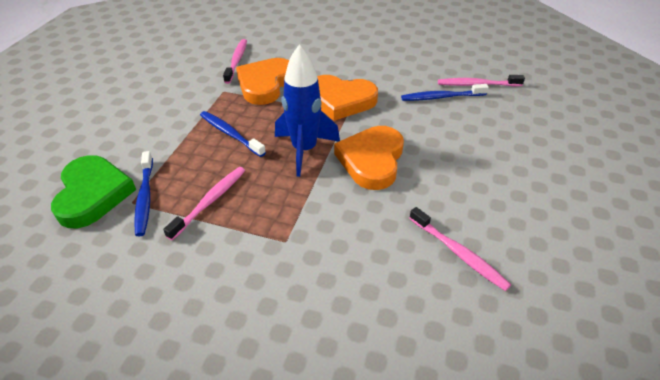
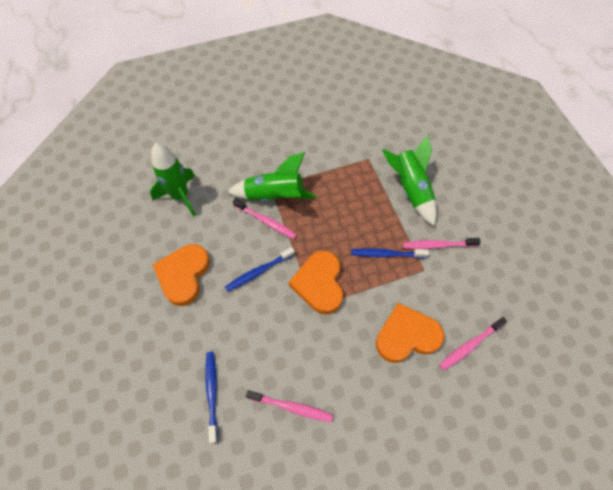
blue rocket: [275,44,340,177] = 1 -> none = 0
green heart: [51,155,136,228] = 1 -> none = 0
green rocket: none = 0 -> [150,143,196,217] [228,152,316,201] [382,134,437,226] = 3

